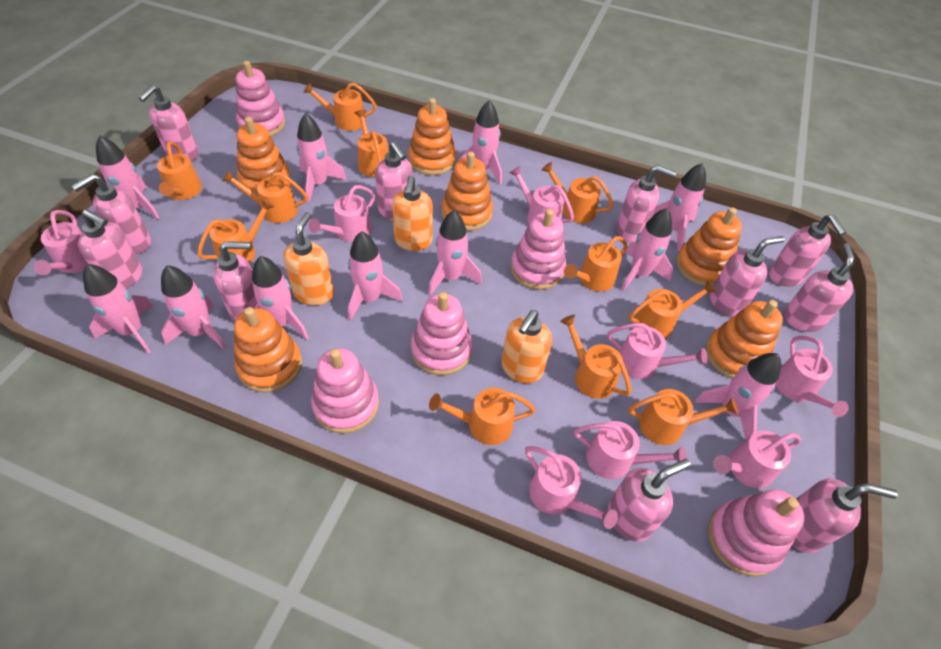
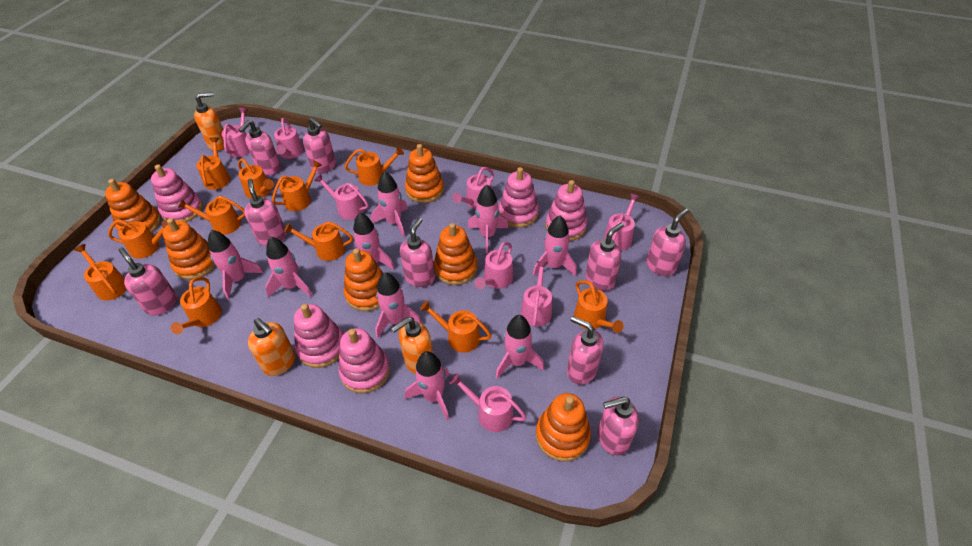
pink rocket: [83,264,153,353] [96,135,160,220] [161,265,227,350] [252,256,309,340] [297,113,347,203] [348,231,403,321] [428,210,482,295] [459,100,502,184] [621,208,673,291] [652,163,706,251] [695,353,781,439] = 11 -> [208,230,263,299] [265,237,312,297] [353,213,395,270] [371,171,408,237] [375,272,422,339] [405,351,450,420] [468,185,508,253] [495,315,544,379] [533,216,577,276] = 9
pink soap dispenser: [72,174,151,254] [78,209,142,289] [139,85,199,161] [213,241,257,321] [375,142,412,218] [608,459,691,542] [616,165,677,242] [710,236,785,317] [769,215,846,287] [784,243,855,332] [792,478,898,553] = 11 -> [118,247,177,315] [239,120,281,175] [244,179,286,246] [303,117,336,174] [400,217,435,287] [567,316,603,385] [585,223,624,291] [598,396,639,456] [646,208,688,276] = 9

